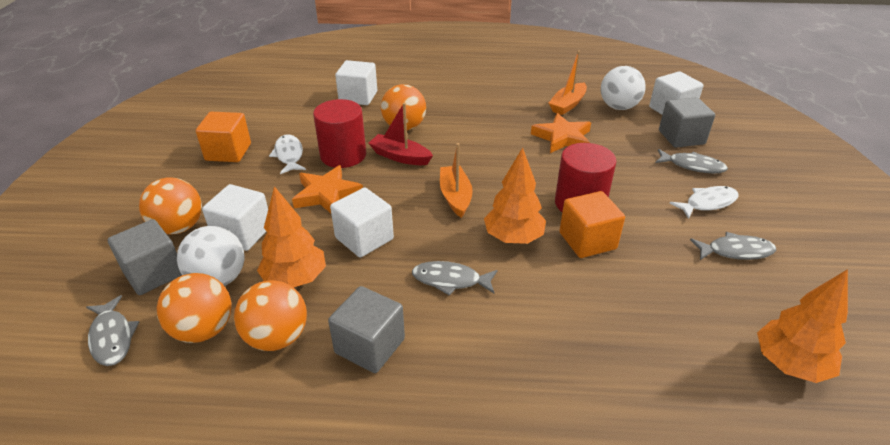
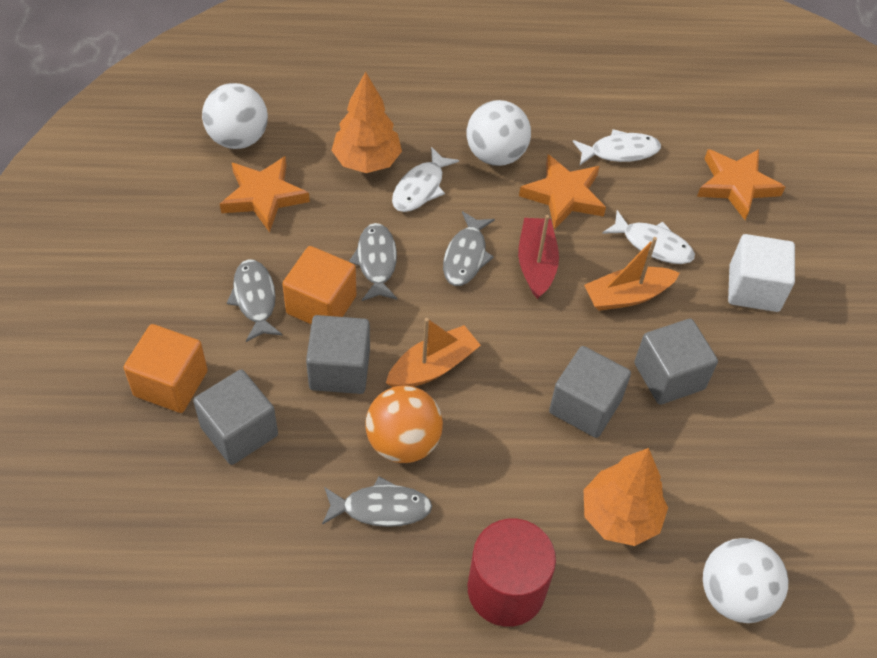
grey cube: [108,219,182,295] [328,286,405,373] [659,97,715,148] = 3 -> [193,370,278,465] [306,315,370,394] [549,346,631,438] [634,319,718,405] = 4
orange ball: [139,177,202,234] [157,273,231,343] [234,280,307,351] [381,84,426,130] = 4 -> [365,386,443,463] = 1
orange star: [292,165,363,213] [531,113,591,153] = 2 -> [220,156,310,232] [519,154,606,230] [697,149,785,220] = 3
orange tree: [257,186,326,287] [484,147,546,244] [757,269,848,383] = 3 -> [331,72,402,173] [584,448,668,546] = 2
red cylinder: [313,99,366,168] [555,143,617,212] = 2 -> [468,519,556,627] = 1
white ball: [177,226,244,286] [601,66,646,110] = 2 -> [202,83,268,149] [467,100,531,166] [703,538,788,623] = 3
white cube: [202,184,268,251] [330,187,394,258] [335,60,377,105] [649,71,703,115] = 4 -> [728,234,795,312] = 1
white fish: [269,135,306,174] [670,186,738,219] = 2 -> [392,147,459,212] [573,129,661,165] [602,210,695,264] = 3

